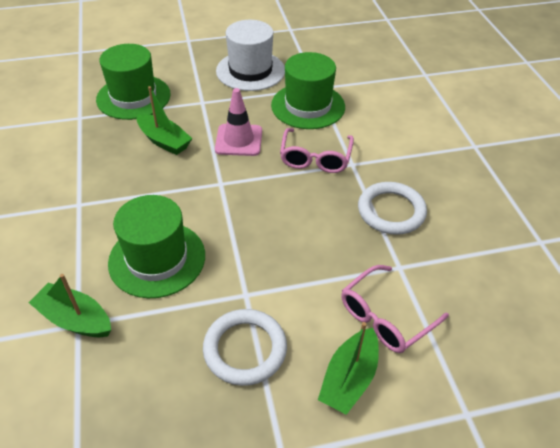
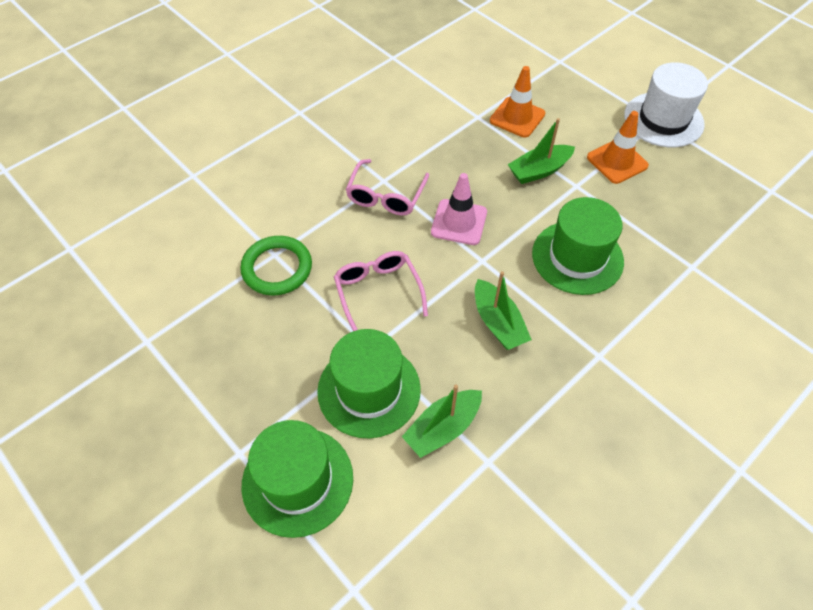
green ring: none = 0 -> [240,236,312,295] = 1
orange traffic cone: none = 0 -> [490,66,545,138] [587,111,649,184] = 2
white ring: [203,309,287,386] [358,182,427,235] = 2 -> none = 0

